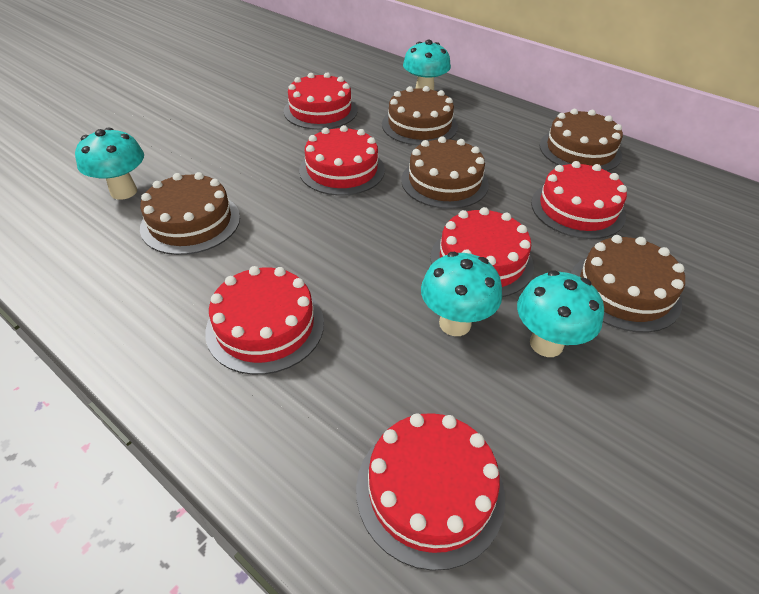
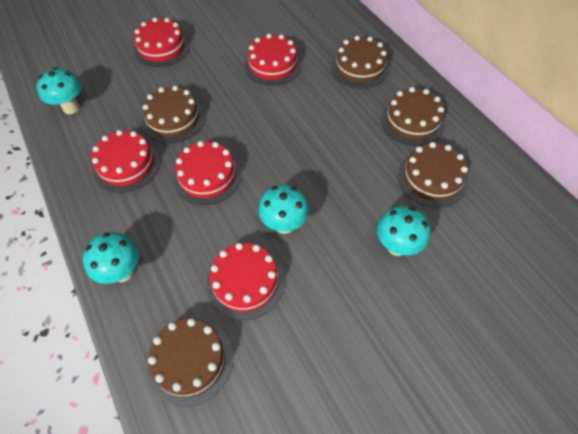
red cake: [205,266,324,375] [284,72,358,130] [299,125,385,196] [356,413,505,571] [430,207,534,297] [531,161,627,239] = 6 -> [91,130,160,193] [134,17,190,67] [174,141,242,205] [207,243,285,320] [244,34,302,85] = 5

